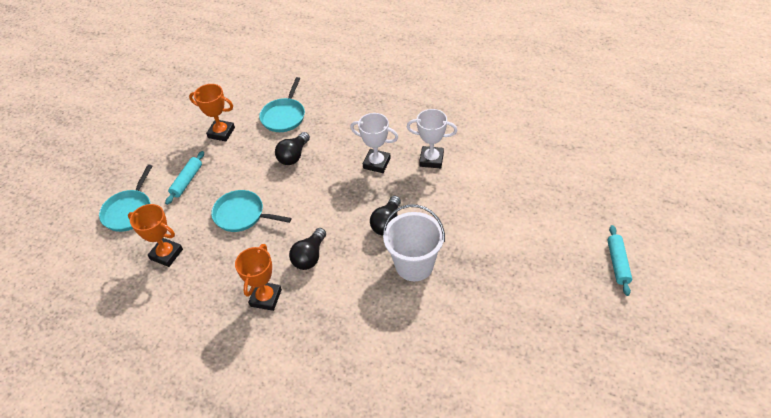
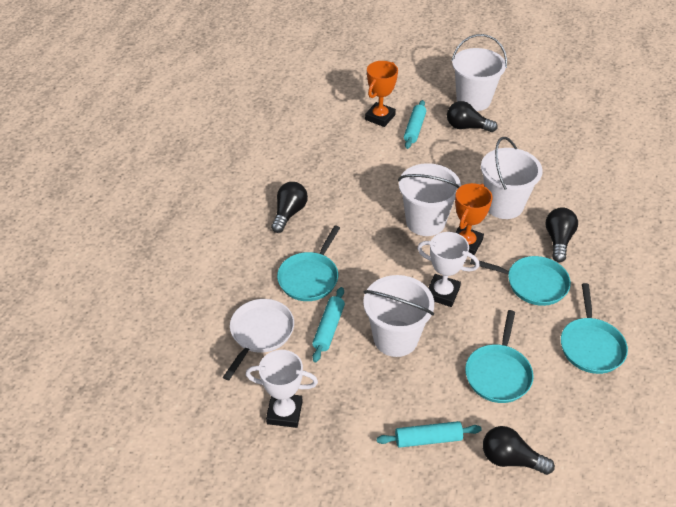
black light bulb: [275,132,310,165] [289,228,326,270] [370,196,401,235] = 3 -> [271,182,308,233] [447,101,498,132] [483,426,555,475] [545,207,578,262] = 4
orange trophy: [128,204,183,267] [189,84,235,141] [235,244,282,311] = 3 -> [365,61,398,127] [455,183,493,255] = 2
turquoise pan: [99,165,152,232] [211,190,292,232] [259,77,305,132] = 3 -> [277,225,340,301] [465,310,534,403] [470,256,571,306] [561,283,628,374] = 4
turquoise rolling pin: [165,151,204,205] [607,225,632,296] = 2 -> [312,287,345,362] [376,421,482,448] [404,100,426,149] = 3
white bucket: [383,204,445,281] = 1 -> [363,275,434,357] [398,163,461,236] [452,34,507,111] [481,137,543,219] = 4
white pan: none = 0 -> [223,299,294,380] = 1

